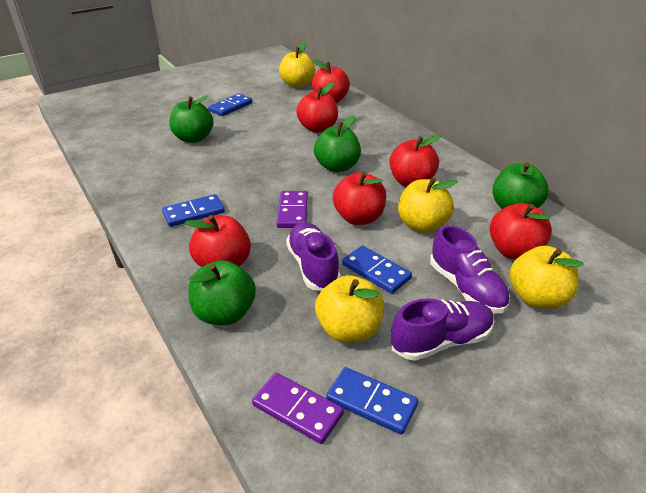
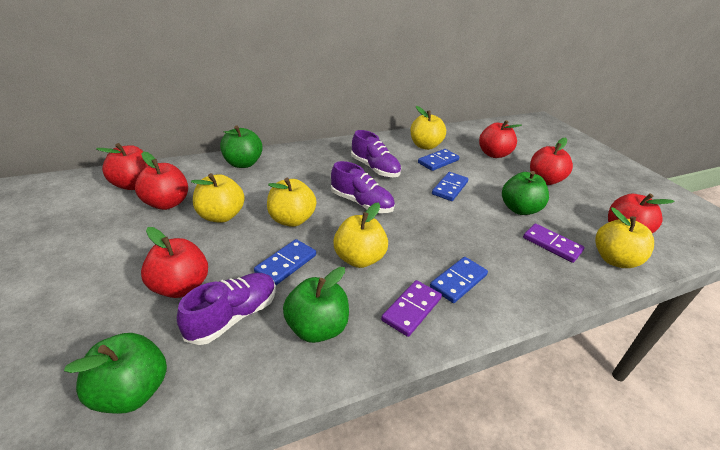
yellow apple: [279,42,315,88] [315,275,384,343] [398,177,458,233] [510,246,584,309] = 4 -> [191,173,245,223] [267,178,317,227] [333,202,388,268] [410,106,446,150] [595,207,654,268] = 5

